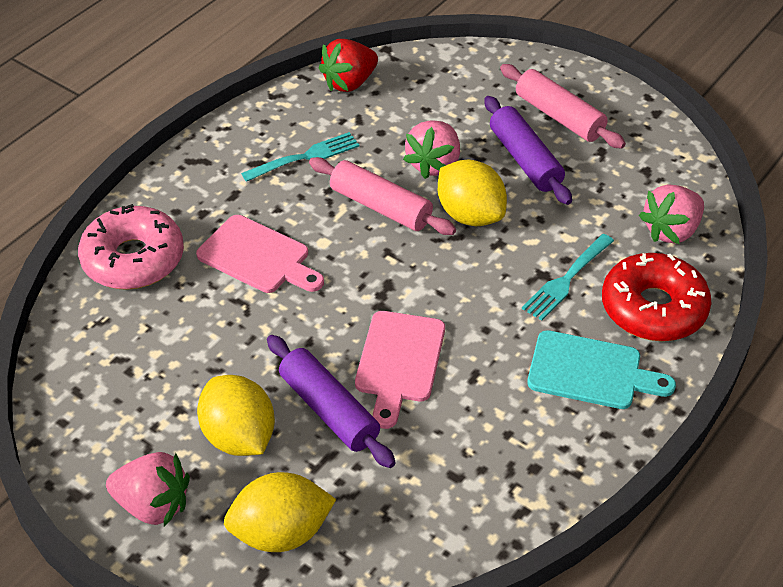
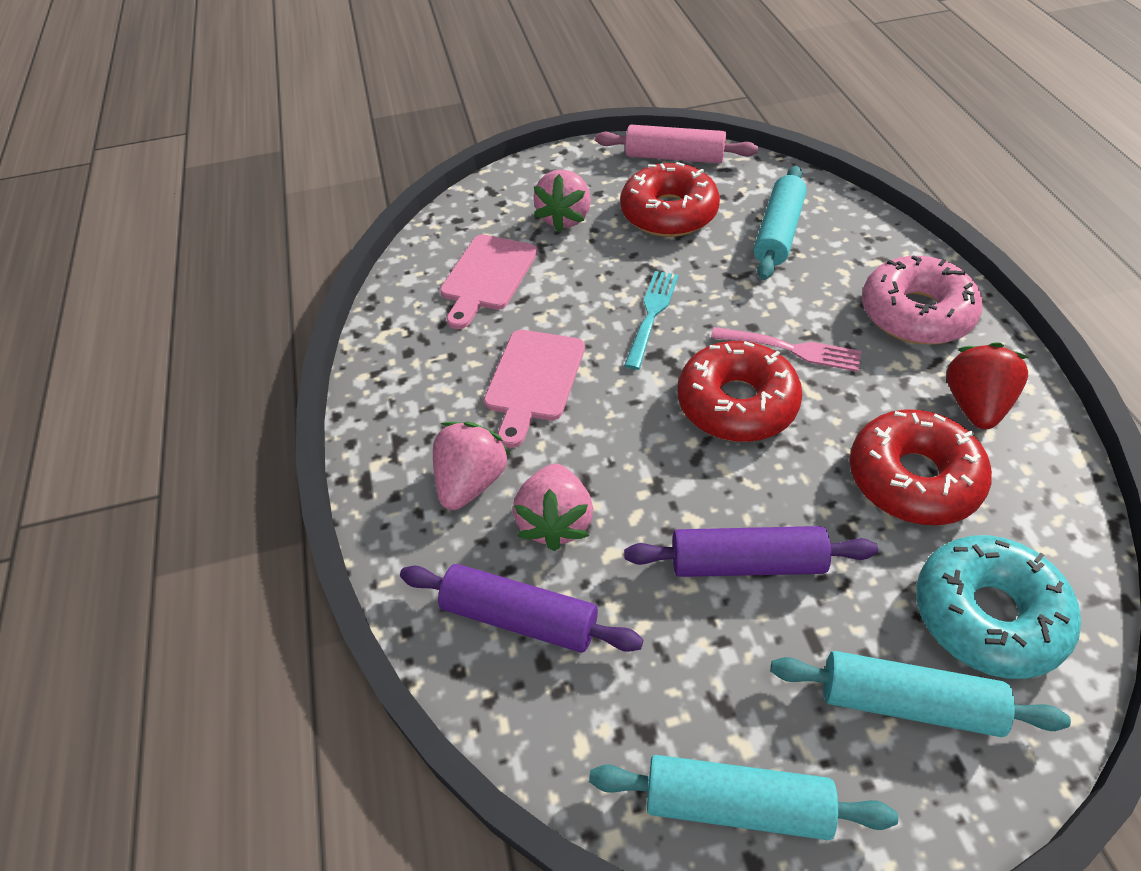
pink fork: none = 0 -> [711,327,862,372] = 1
pink rolling pin: [309,157,456,235] [500,64,626,149] = 2 -> [595,125,758,164] = 1
red donut: [602,253,712,341] = 1 -> [620,162,720,237] [678,341,803,442] [849,409,992,525] = 3
turquoise cutting board: [527,330,676,409] = 1 -> none = 0
turquoise donut: none = 0 -> [916,535,1081,679] = 1
turquoise fork: [241,132,360,182] [522,234,614,321] = 2 -> [624,271,679,370] = 1
turquoise rolling pin: none = 0 -> [589,755,898,840] [754,166,807,280] [771,651,1071,737] = 3
yellow lemon: [197,375,275,456] [224,472,336,552] [438,159,507,226] = 3 -> none = 0

